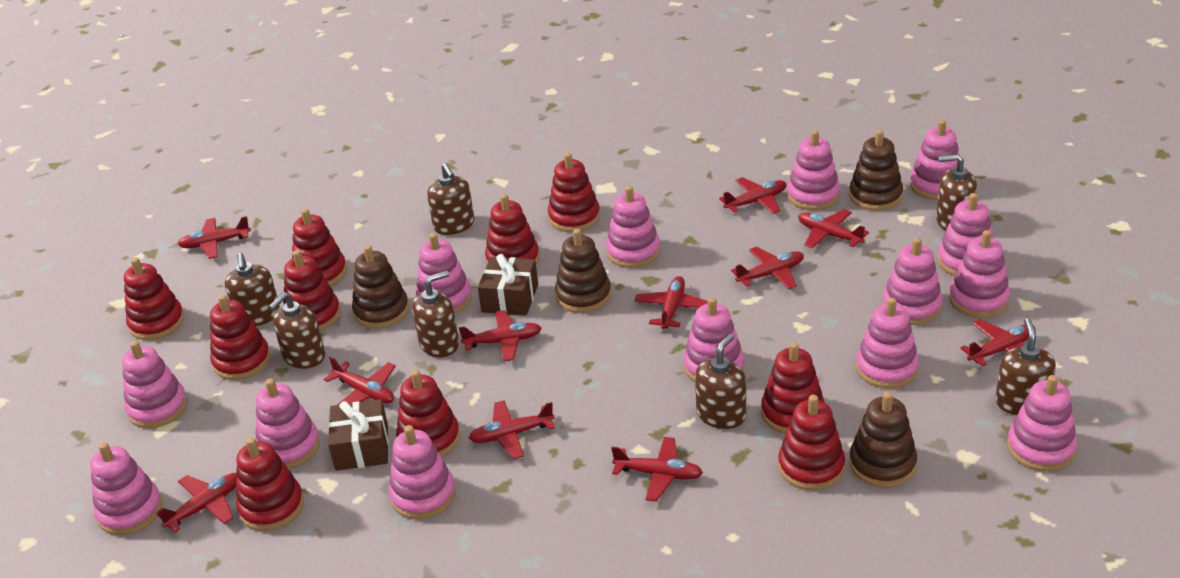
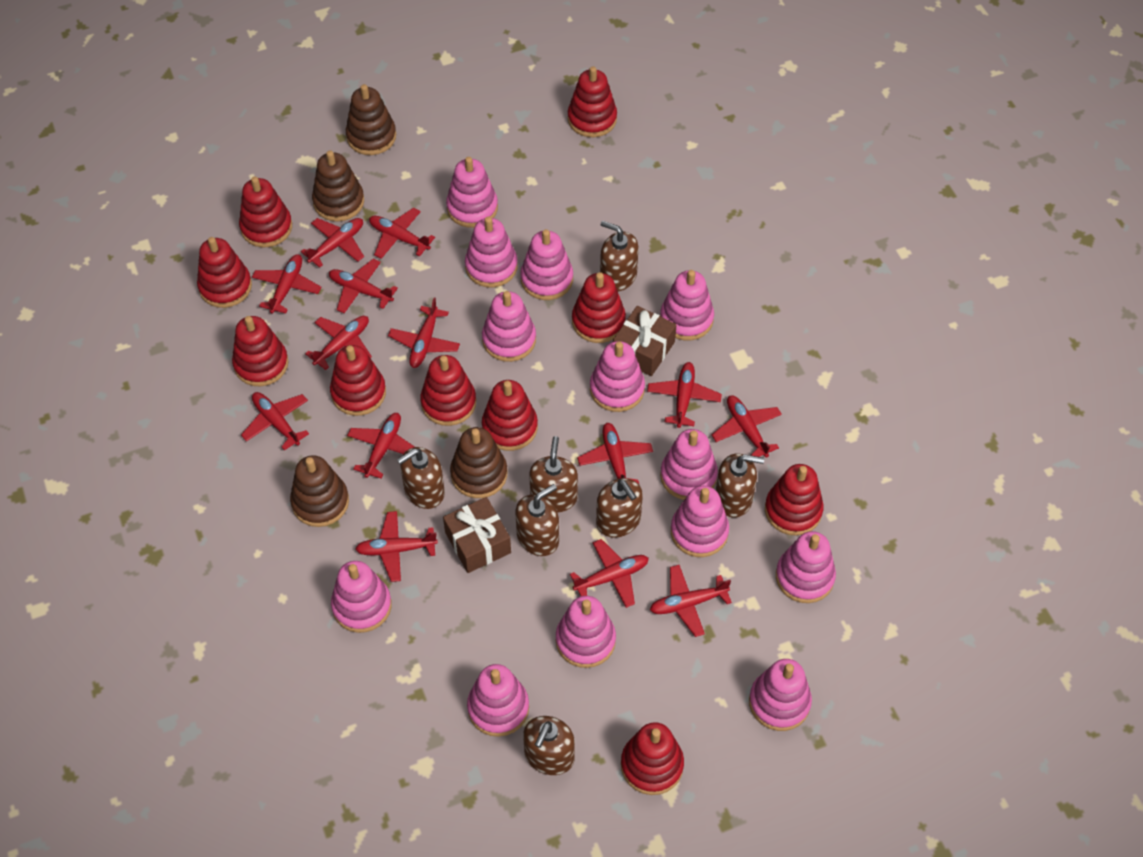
pink stacking toy: [90,442,162,535] [122,341,187,428] [255,378,320,469] [389,425,455,520] [416,233,472,314] [606,186,660,268] [683,297,744,382] [787,130,840,210] [856,298,919,389] [882,237,943,325] [910,120,960,200] [937,193,993,276] [949,230,1010,318] [1007,375,1077,472] = 14 -> [331,561,392,633] [446,157,498,228] [465,217,518,287] [467,664,529,737] [482,291,536,362] [520,229,573,300] [556,596,616,668] [590,341,645,412] [660,270,714,340] [660,429,718,500] [671,486,729,557] [749,659,812,731] [776,531,836,603] = 13
red plane: [157,473,237,532] [178,216,251,259] [324,356,396,405] [459,310,542,361] [469,400,555,459] [611,437,703,502] [634,276,708,329] [719,177,787,214] [731,246,804,289] [798,209,869,248] [960,319,1036,367] = 11 -> [241,392,309,451] [252,254,321,314] [301,218,364,268] [305,316,372,370] [329,259,398,313] [347,413,415,479] [355,511,438,582] [369,208,435,259] [388,298,460,368] [570,539,649,608] [577,423,653,484] [647,362,722,428] [650,565,732,637] [712,395,782,458] = 14

